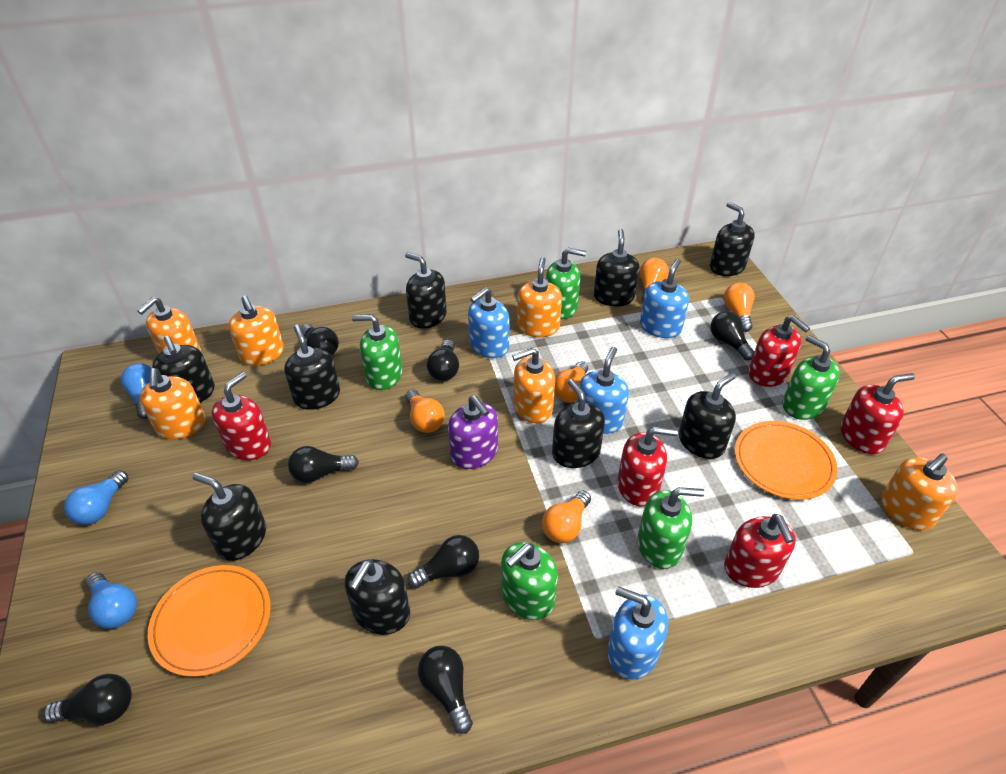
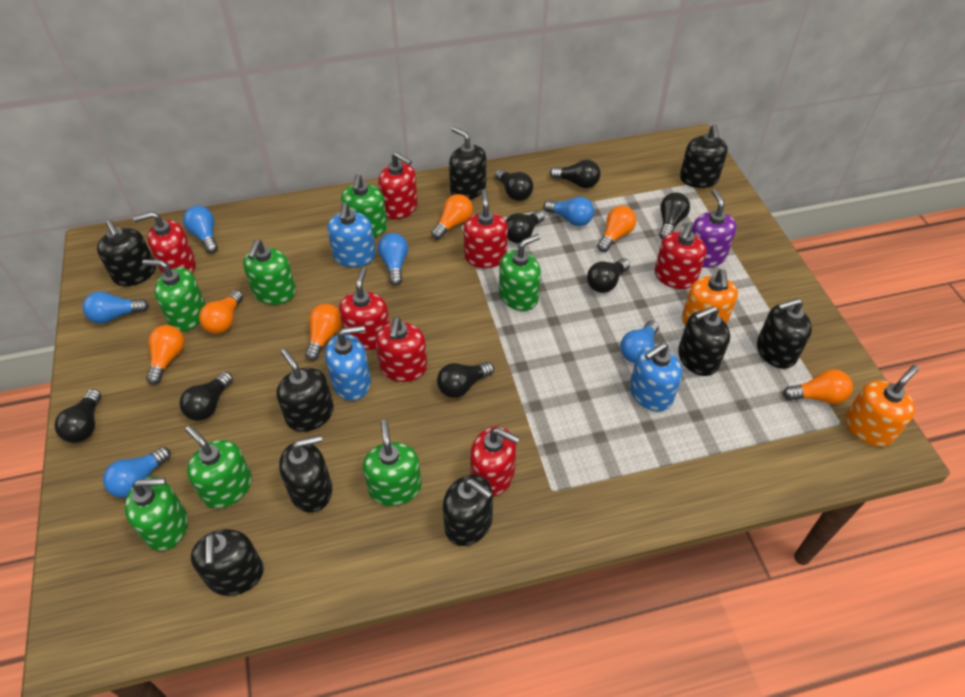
black light bulb: [43,674,132,725] [288,446,359,483] [301,324,339,356] [408,535,479,588] [418,646,473,734] [427,340,459,381] [710,311,755,360] = 7 -> [54,389,101,443] [179,372,233,421] [437,362,494,398] [495,169,533,201] [506,210,545,243] [550,160,601,188] [587,258,630,293] [659,193,690,240] = 8
blue light bulb: [64,470,128,525] [86,572,137,629] [121,363,152,419] = 3 -> [83,291,149,324] [103,447,171,498] [183,206,218,253] [378,233,408,286] [544,197,594,226] [620,320,659,363] = 6
blue soap dispenser: [468,287,509,358] [577,347,629,434] [607,586,668,680] [640,259,689,338] = 4 -> [325,325,371,401] [327,203,376,267] [630,343,682,411] = 3
green soap dispenser: [352,314,402,390] [501,542,558,620] [546,248,586,319] [637,487,704,569] [783,335,840,420] = 5 -> [125,477,188,551] [142,259,206,332] [185,426,252,508] [243,240,296,305] [341,174,387,237] [363,420,422,506] [499,234,541,311] = 7
orange light bulb: [406,389,445,433] [542,491,591,543] [554,361,588,402] [640,258,669,301] [724,283,755,332] = 5 -> [146,325,184,385] [199,290,243,334] [305,304,342,361] [431,194,473,239] [597,206,636,252] [783,369,853,404] = 6
orange plate: [148,565,271,677] [735,421,838,500] = 2 -> none = 0
orange soap dispenser: [137,297,201,354] [139,368,206,439] [229,296,284,366] [512,348,555,423] [517,257,562,337] [881,453,958,530] = 6 -> [682,269,738,326] [845,365,919,447] = 2
red soap dispenser: [211,372,271,460] [617,426,678,507] [724,514,796,588] [749,315,810,387] [840,373,915,454] = 5 -> [133,212,196,274] [339,268,390,350] [375,317,427,382] [378,152,418,219] [464,189,508,268] [470,427,520,497] [655,223,706,289] = 7

